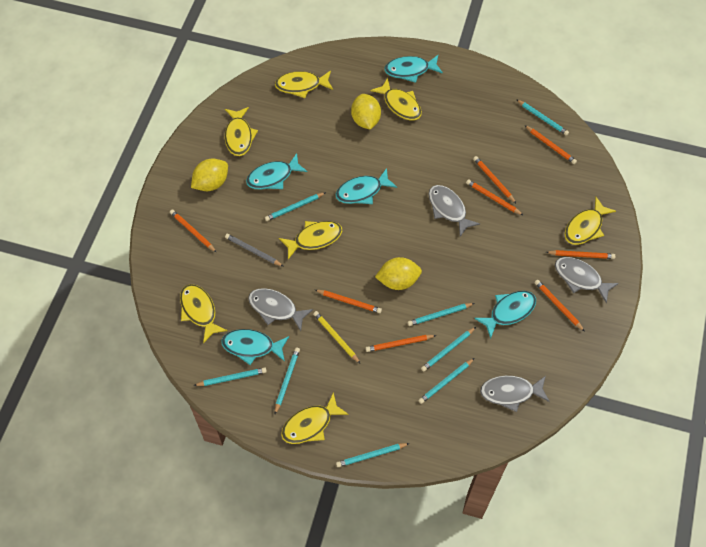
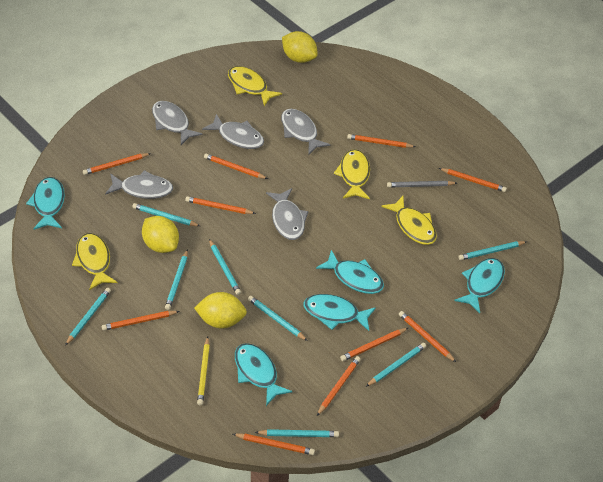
grey fish: [248,288,313,331] [428,185,480,237] [480,376,550,412] [555,257,619,303] = 4 -> [105,170,173,199] [152,101,203,145] [202,114,264,149] [266,188,309,240] [281,109,330,155] = 5
orange pencil: [170,209,216,252] [315,290,382,313] [366,335,436,352] [466,179,523,215] [473,156,516,203] [525,125,577,164] [534,280,585,332] [546,250,615,259] = 8 -> [83,153,151,175] [102,311,179,331] [185,196,256,214] [204,154,268,179] [233,433,315,455] [317,356,361,416] [340,328,408,361] [347,134,416,148] [399,311,456,362] [439,168,507,192] = 10
yellow fish: [180,284,228,343] [225,107,258,156] [275,71,333,98] [279,221,342,259] [281,392,349,444] [370,78,422,120] [564,197,616,245] = 7 -> [72,233,118,290] [228,66,282,106] [334,149,370,199] [381,196,437,245] = 4

